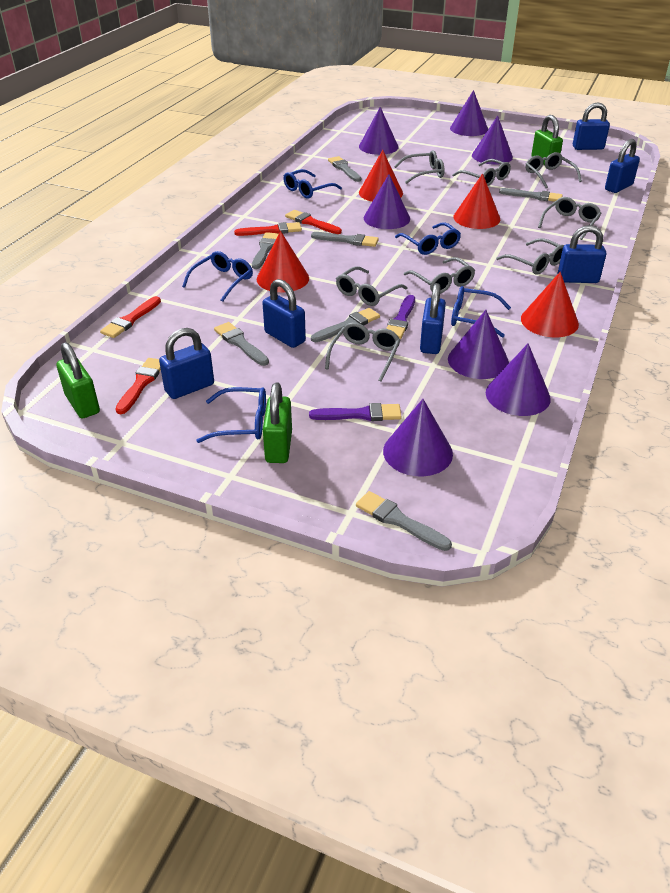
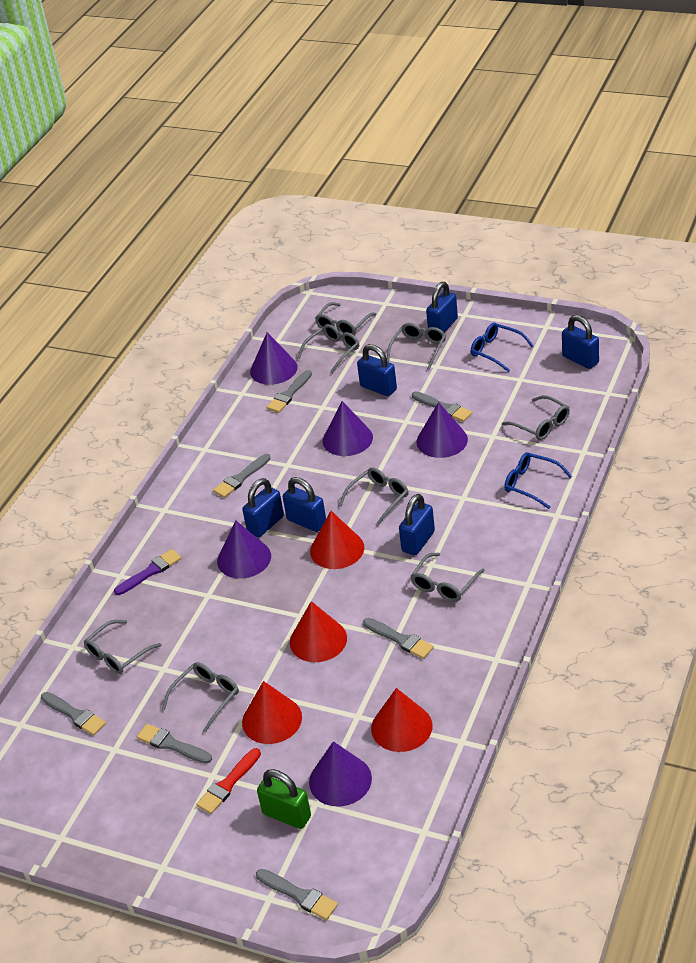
blue glasses: [182,251,253,302] [196,387,266,443] [284,169,342,199] [395,222,461,255] [451,286,511,338] = 5 -> [471,323,534,372] [504,452,572,509] = 2
green padlock: [56,342,100,418] [263,382,292,463] [531,115,563,165] = 3 -> [257,769,311,829] = 1
purple brush: [309,403,402,421] [386,295,415,339] = 2 -> [114,549,182,595] = 1
purple cone: [359,107,399,155] [364,174,410,229] [383,399,453,476] [448,310,509,379] [450,90,488,136] [472,116,513,165] [486,343,551,416] = 7 -> [217,520,271,579] [250,332,298,385] [309,741,372,806] [323,401,373,456] [417,402,468,458] = 5
red brush: [100,296,161,338] [115,358,161,414] [234,222,302,236] [285,210,342,234] = 4 -> [196,748,261,814] = 1

